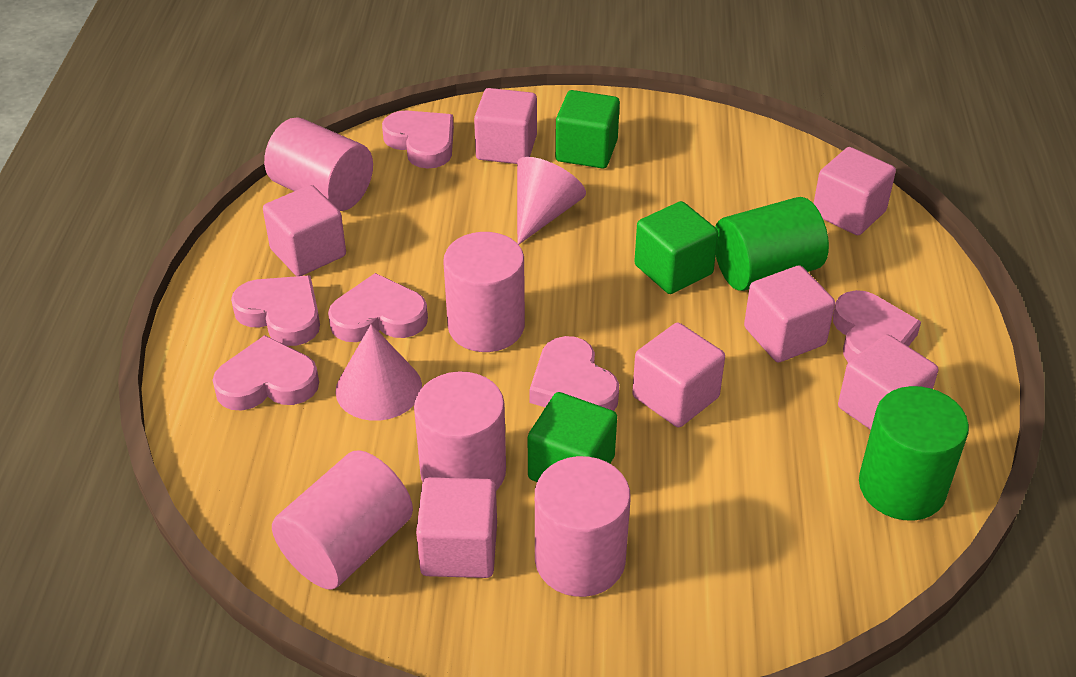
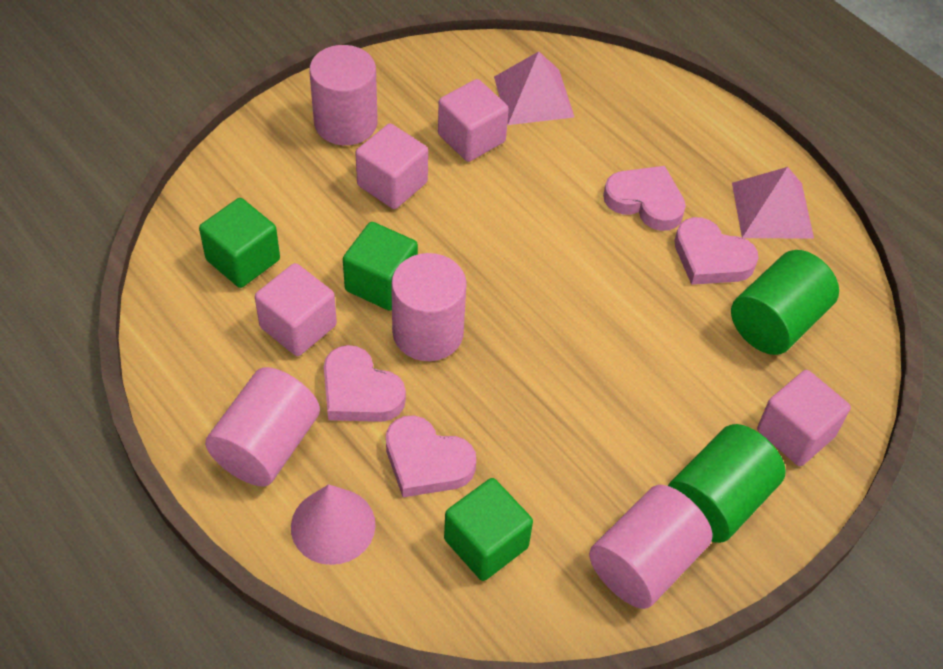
pink cone: [335,324,422,421] [517,157,586,245] = 2 -> [291,484,376,565] = 1
pink cube: [263,185,346,276] [416,477,497,578] [474,88,537,164] [632,323,725,427] [744,265,835,362] [813,147,896,235] [838,334,938,430] = 7 -> [255,263,337,356] [355,123,428,209] [438,79,509,162] [757,370,851,466] = 4
pink cylinder: [264,117,373,211] [272,450,413,590] [414,371,506,491] [443,232,525,352] [535,456,631,597] = 5 -> [205,367,320,487] [309,45,378,145] [391,253,467,361] [589,485,712,609] = 4
pink heart: [213,335,319,410] [231,276,320,346] [328,273,428,342] [382,110,454,169] [529,336,619,411] [833,290,921,362] = 6 -> [324,345,406,422] [386,415,476,497] [603,166,686,231] [674,217,758,285] = 4
pink pyramid: none = 0 -> [494,51,574,125] [732,167,814,239] = 2

